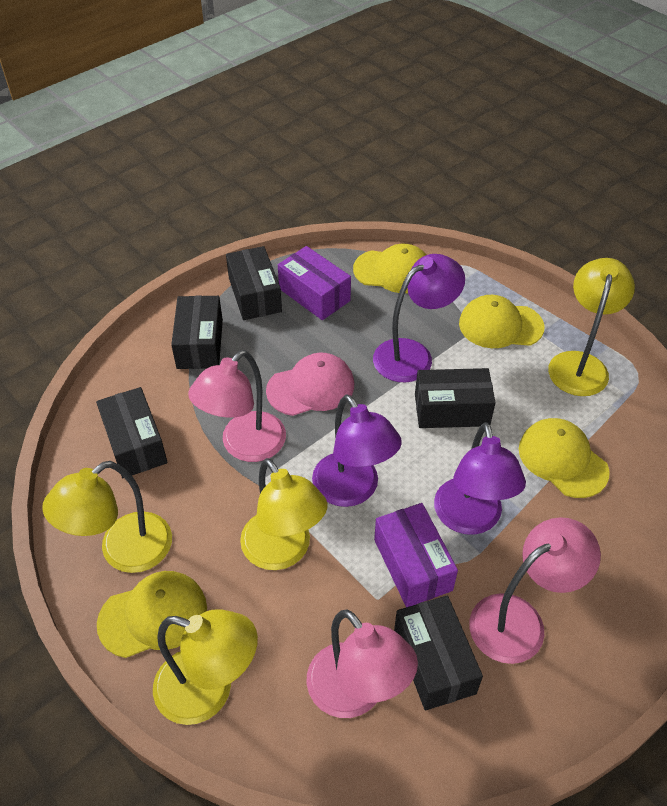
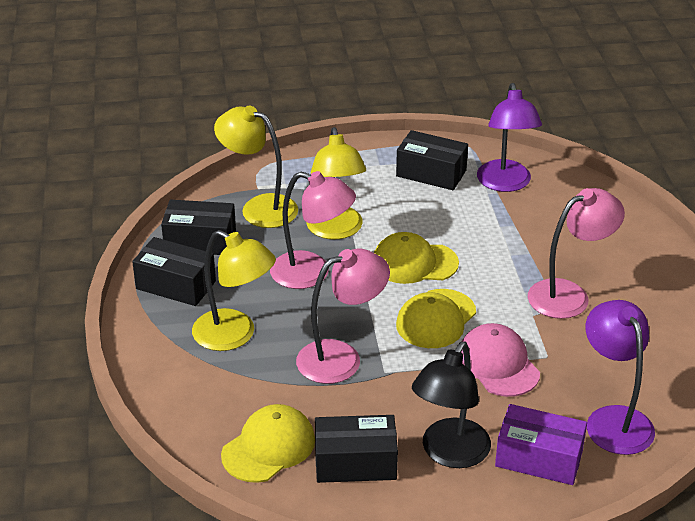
black box: [96,387,168,478] [171,296,223,369] [226,246,282,320] [394,595,483,711] [415,368,496,428] = 5 -> [132,237,216,306] [161,200,236,255] [315,415,398,483] [396,130,468,190] = 4
black lamp: none = 0 -> [412,341,491,468] = 1
purple box: [278,246,351,320] [374,503,458,607] = 2 -> [495,404,587,485] = 1
purple lamp: [312,394,402,507] [373,254,465,382] [434,422,526,535] = 3 -> [477,83,542,192] [586,300,655,455] = 2
yellow cap: [97,571,207,658] [353,244,426,293] [459,295,545,348] [519,418,610,498] = 4 -> [221,404,315,483] [374,232,459,284] [396,289,476,348] = 3
yellow lamp: [42,461,172,573] [153,609,258,725] [240,458,327,570] [548,258,635,396] = 4 -> [192,230,276,351] [214,106,298,228] [306,127,366,239] = 3

